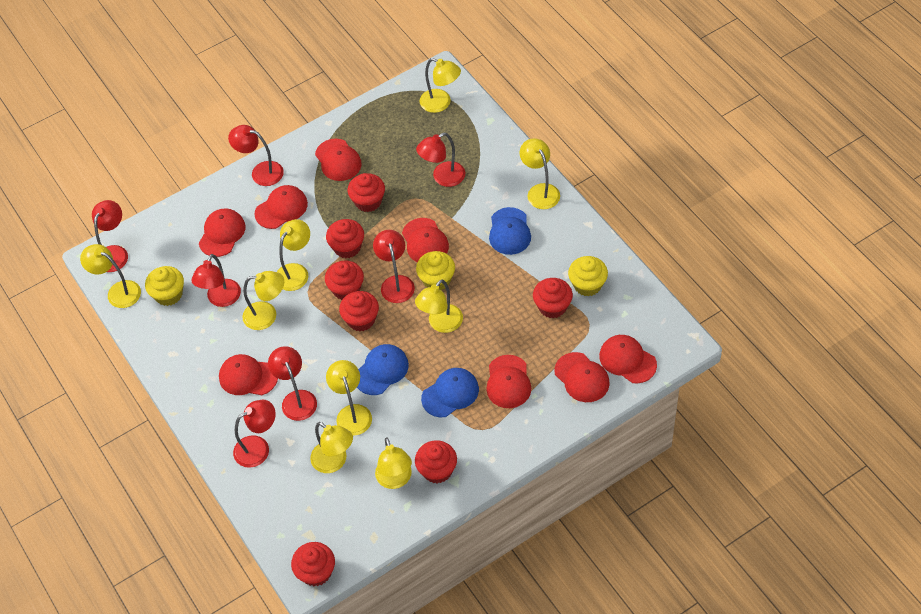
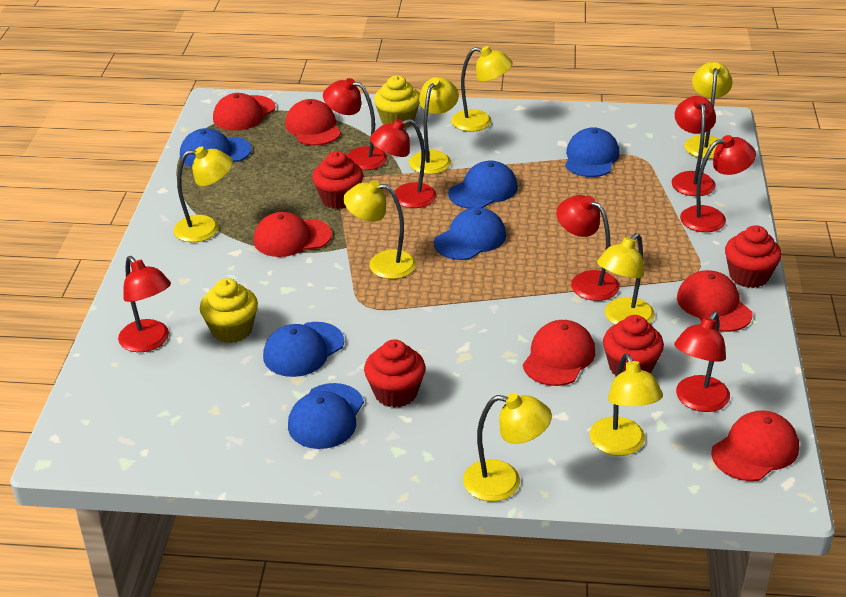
blue cap: [357,344,409,395] [421,368,479,417] [489,207,531,255] = 3 -> [180,128,252,167] [263,322,344,377] [288,383,364,449] [434,207,506,260] [448,160,518,209] [565,127,619,177] = 6
red cap: [199,208,245,257] [219,354,278,395] [254,185,308,229] [315,139,362,181] [402,218,449,262] [486,355,531,408] [554,352,610,402] [599,335,657,383] = 8 -> [213,93,276,131] [254,212,332,257] [285,99,341,146] [523,320,595,386] [677,270,752,332] [711,410,799,481] = 6
red cupcake: [291,542,335,586] [325,260,364,300] [326,219,364,258] [339,291,379,331] [348,173,385,212] [415,440,457,484] [533,278,573,318] = 7 -> [312,151,363,209] [364,340,426,408] [603,315,664,376] [725,225,782,288] = 4
yellow cupcake: [145,266,184,306] [416,251,455,290] [568,256,608,296] = 3 -> [200,278,258,343] [374,76,420,128] = 2
yellow lamp: [80,244,141,308] [243,271,284,330] [277,219,310,291] [310,422,353,473] [326,360,372,436] [375,437,412,489] [415,280,463,333] [420,58,461,113] [519,138,560,209] = 9 -> [173,146,233,242] [343,180,416,279] [409,77,459,174] [451,46,513,132] [463,393,552,501] [590,353,663,456] [597,233,655,325] [684,62,733,159] = 8

